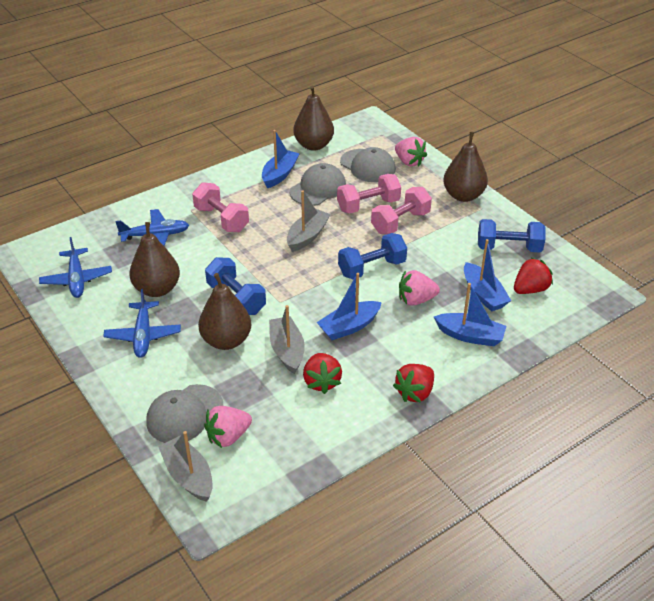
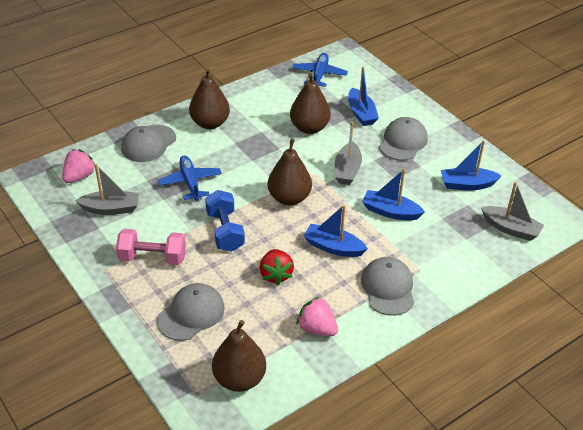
blue dumbbell: [205,257,266,315] [338,233,407,280] [478,219,546,253] = 3 -> [205,190,245,252] = 1
blue plane: [39,237,112,298] [103,289,181,358] [115,209,189,246] = 3 -> [158,155,222,201] [293,53,348,87] = 2
grey cap: [146,384,223,443] [290,163,346,206] [340,147,396,182] = 3 -> [121,125,176,162] [157,283,225,341] [361,257,414,316] [379,117,428,161] = 4
pink dumbbell: [192,182,249,232] [337,174,401,214] [371,187,432,234] = 3 -> [116,229,186,265] = 1
pink strawberry: [204,406,252,448] [395,137,427,167] [399,270,440,306] = 3 -> [62,149,95,183] [296,297,338,336] = 2
red strawberry: [303,353,342,394] [393,364,434,403] [514,257,553,294] = 3 -> [259,249,294,285] = 1

